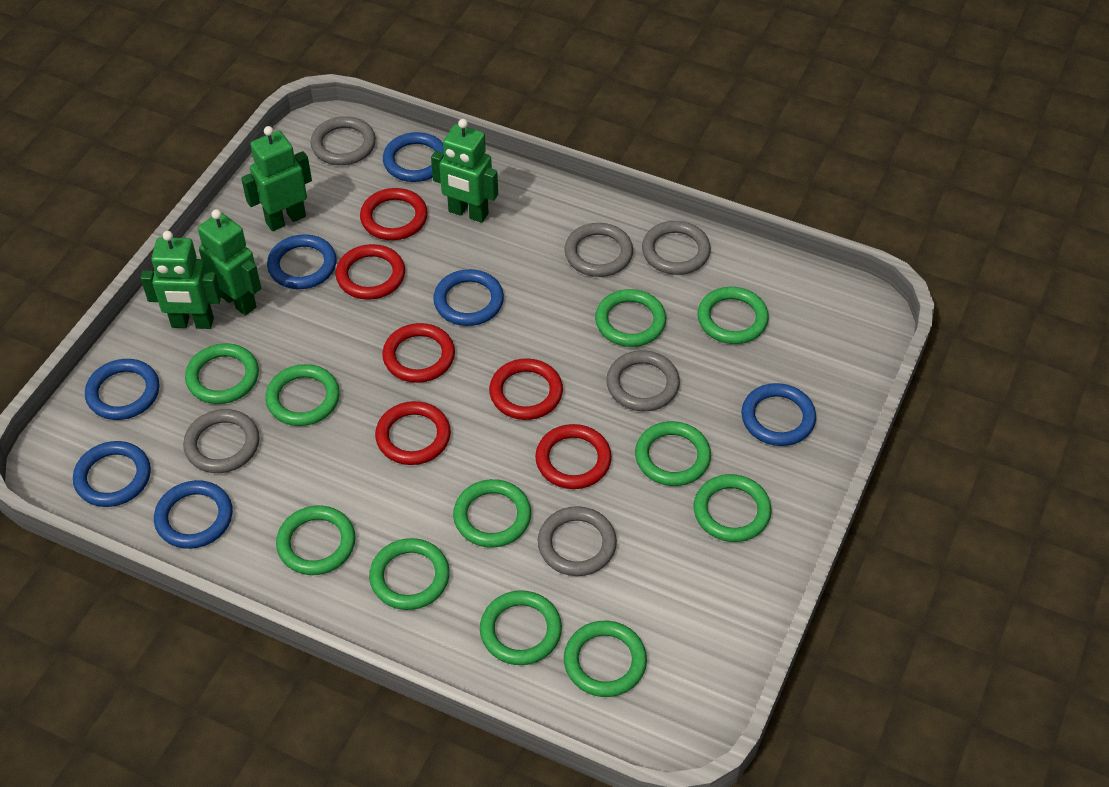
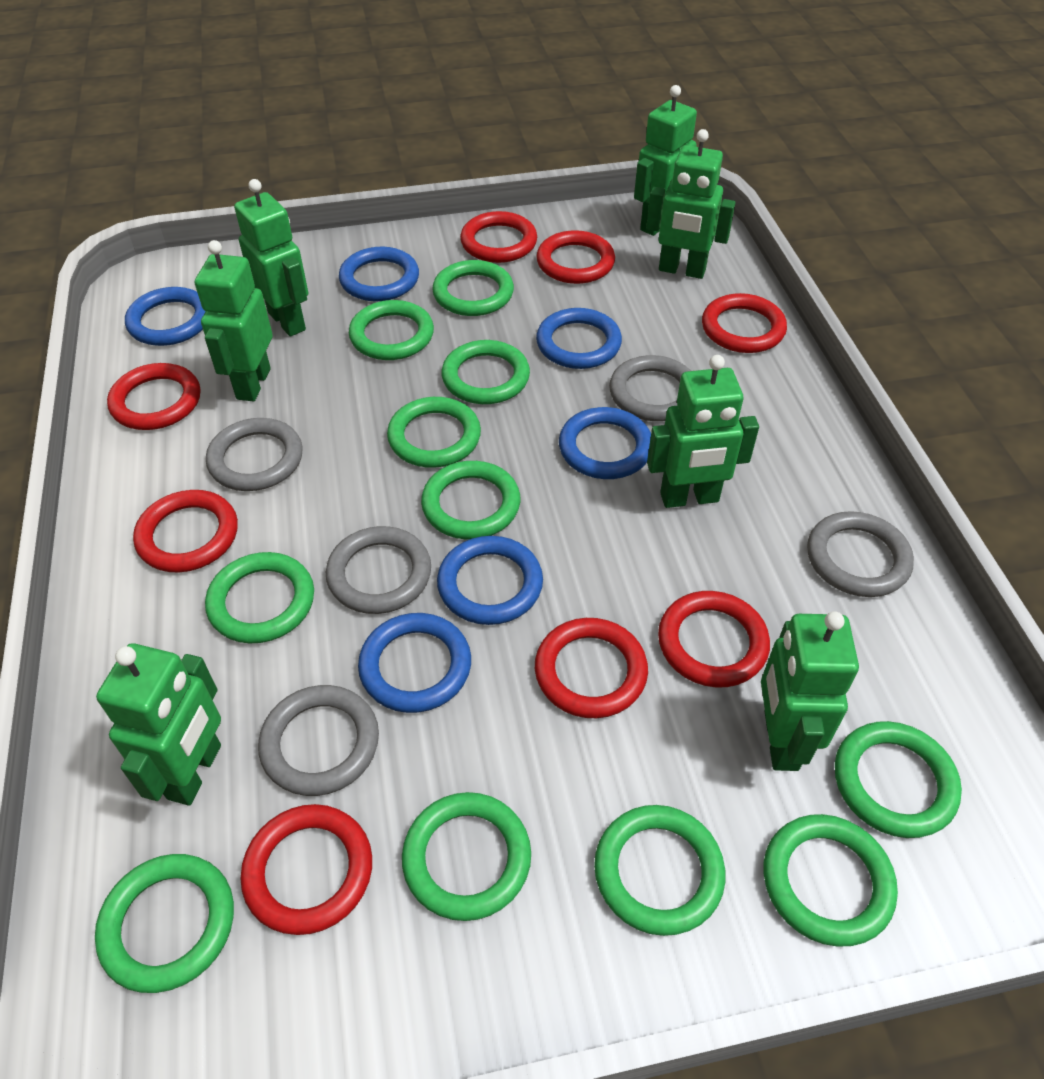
blue ring: [73,441,151,507] [85,359,160,420] [154,480,233,549] [267,234,337,289] [383,132,444,182] [433,269,504,326] [741,383,816,446] = 7 -> [125,287,206,346] [339,247,419,301] [358,613,471,713] [437,536,543,625] [536,308,622,369] [559,407,651,479] = 6
green robot: [141,231,221,329] [198,209,261,316] [241,126,312,231] [431,119,498,223] = 4 -> [96,643,221,806] [195,240,273,401] [234,179,308,337] [634,85,697,236] [646,129,736,279] [647,355,759,508] [761,611,859,771] = 7
grey ring: [183,409,259,473] [311,116,376,165] [538,506,617,576] [564,223,633,277] [606,350,680,411] [642,221,711,275] = 6 -> [206,418,303,491] [258,685,379,796] [326,526,431,614] [609,355,691,421] [807,511,914,597] = 5
red ring: [336,244,405,300] [360,188,428,240] [375,401,451,465] [382,323,455,383] [489,358,563,420] [535,424,612,489] = 6 -> [107,363,200,430] [133,490,238,572] [240,804,372,935] [460,211,537,263] [535,618,648,718] [537,230,615,284] [658,591,770,687] [702,293,787,353] = 8

